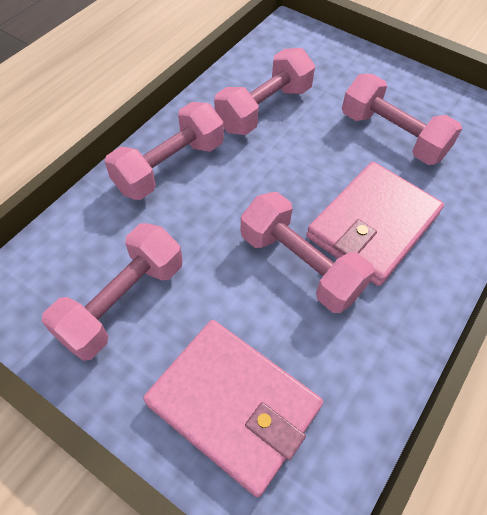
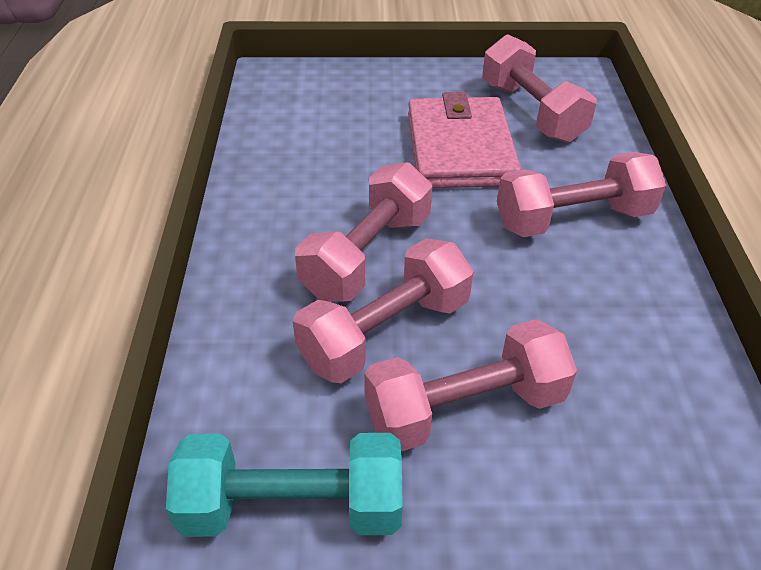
pink wallet: [143,320,323,497] [306,162,444,286] = 2 -> [408,92,521,188] = 1
turquoise dumbbell: none = 0 -> [166,433,403,537] = 1

